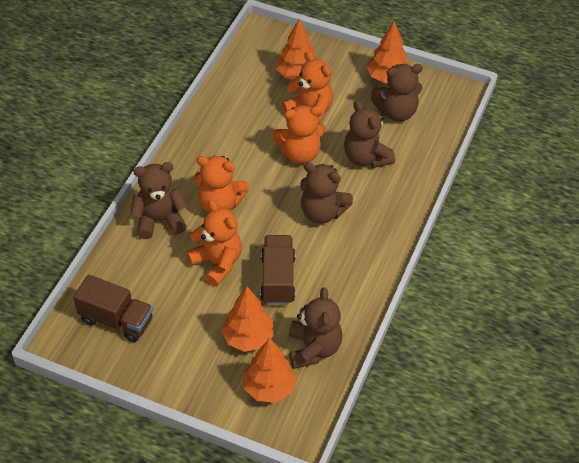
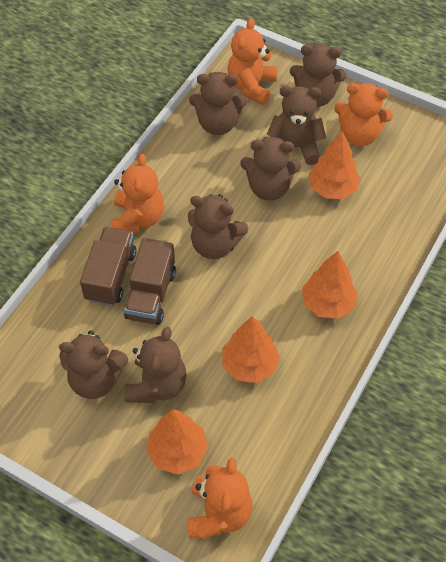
brown teddy bear: [130,162,188,239] [289,287,342,369] [300,162,353,223] [344,100,395,168] [371,64,423,122] = 5 -> [59,331,128,399] [125,327,187,403] [188,194,248,259] [189,72,247,135] [240,136,301,201] [267,86,326,165] [290,44,347,107] = 7

